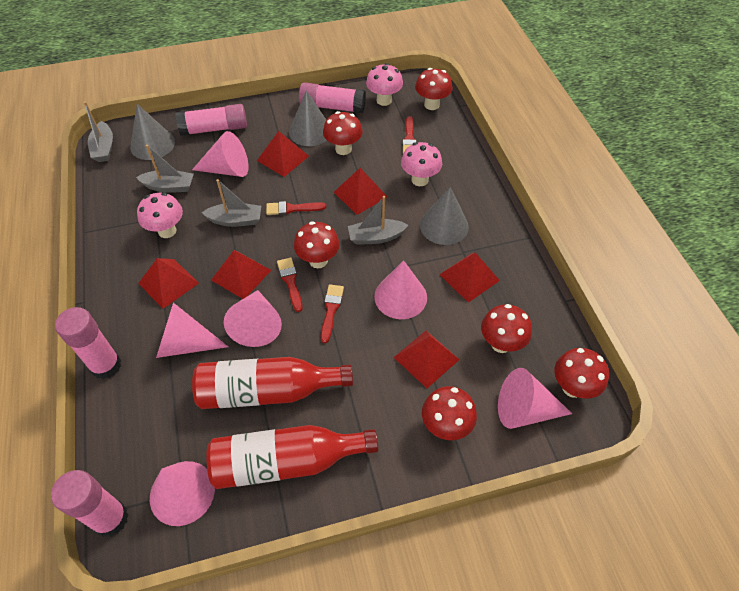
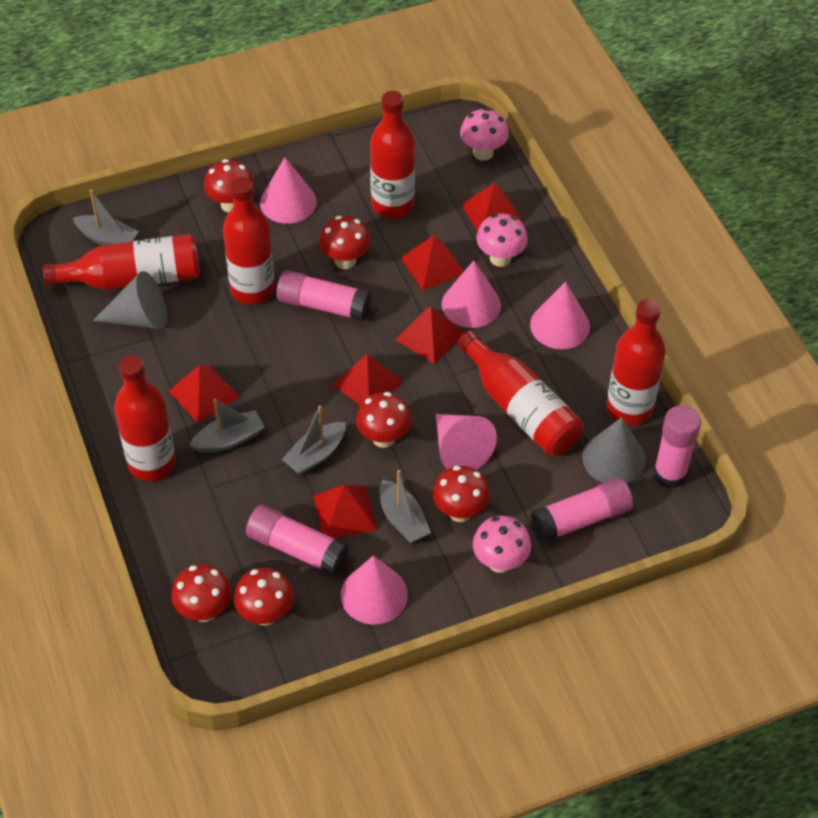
grey cone: [130,104,175,160] [289,90,327,146] [420,187,469,245] = 3 -> [93,271,167,329] [582,417,646,484] = 2
pink cone: [150,461,215,526] [156,303,228,358] [192,131,249,177] [224,290,282,347] [374,260,427,319] [498,368,572,429] = 6 -> [260,157,317,224] [341,555,408,625] [435,414,497,470] [442,261,501,328] [530,282,590,349] = 5
red bottle: [192,357,353,409] [206,425,378,489] = 2 -> [43,234,200,290] [114,355,176,481] [223,177,275,305] [370,91,415,218] [457,330,583,456] [606,299,666,426] = 6
red brush: [266,201,326,215] [277,258,303,312] [321,284,344,343] [403,116,416,153] = 4 -> none = 0

